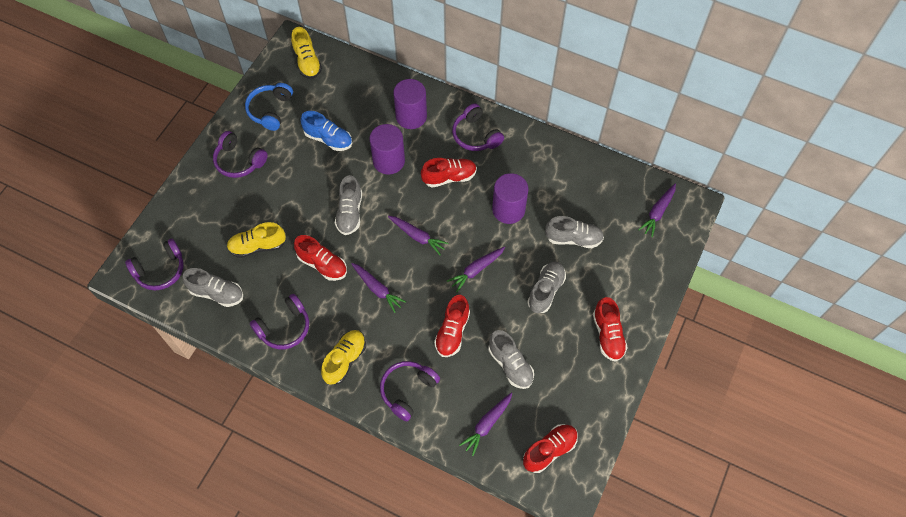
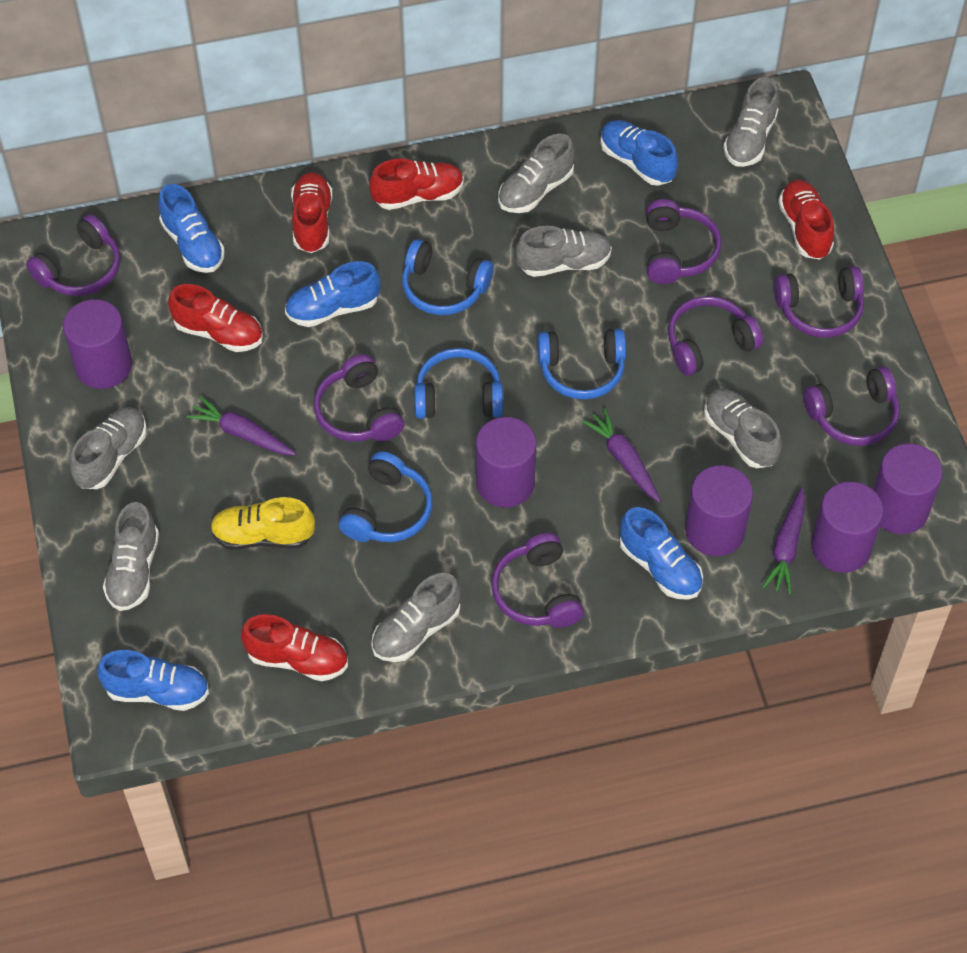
blue headphones: [245,83,293,131] = 1 -> [339,451,433,542] [402,239,494,315] [414,348,503,419] [537,329,626,400] = 4
blue shoe: [301,111,352,151] = 1 -> [97,650,209,711] [158,184,225,273] [285,261,381,327] [600,120,678,186] [620,507,703,600] = 5
grey shoe: [182,268,243,307] [335,175,362,235] [488,330,534,389] [528,262,566,313] [545,216,604,248] = 5 -> [70,407,147,489] [103,502,159,611] [371,573,461,662] [498,134,575,213] [515,226,612,277] [704,388,782,468] [723,77,779,167] = 7
purple carrot: [351,263,406,313] [388,216,449,255] [447,247,505,292] [459,393,512,456] [638,184,676,237] = 5 -> [187,397,296,455] [582,408,661,503] [763,488,805,595] = 3
purple cylinder: [370,124,405,174] [393,79,427,129] [492,173,528,224] = 3 -> [63,299,132,389] [476,417,537,508] [685,465,753,556] [811,482,883,573] [873,444,943,534] = 5
purple headphones: [125,239,183,291] [213,131,268,178] [250,294,309,349] [380,361,440,422] [452,103,504,151] = 5 -> [26,214,120,296] [314,354,404,441] [491,533,584,628] [646,199,722,284] [668,296,763,376] [774,266,864,338] [804,366,899,446] = 7
yellow shoe: [227,222,286,258] [291,27,322,79] [321,330,366,385] = 3 -> [210,497,315,550] = 1

